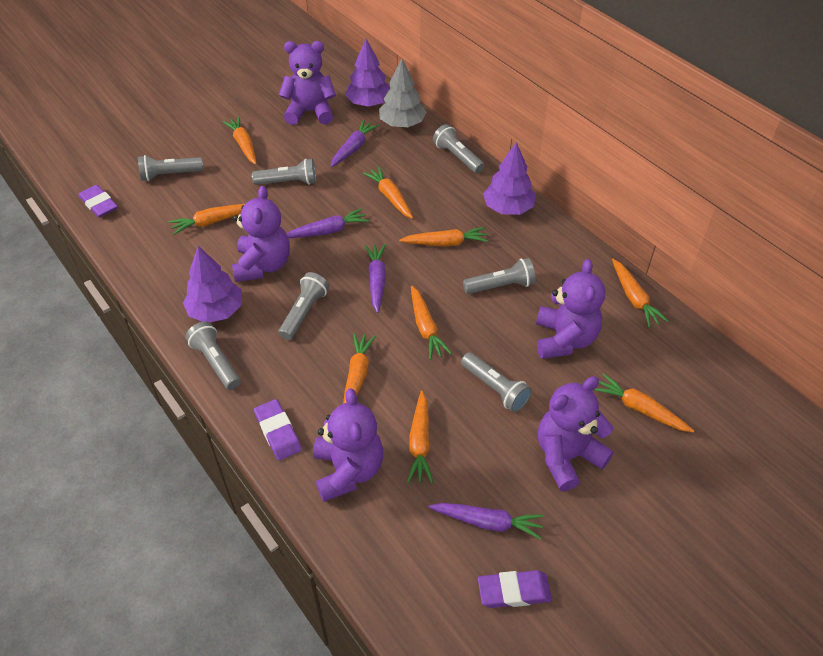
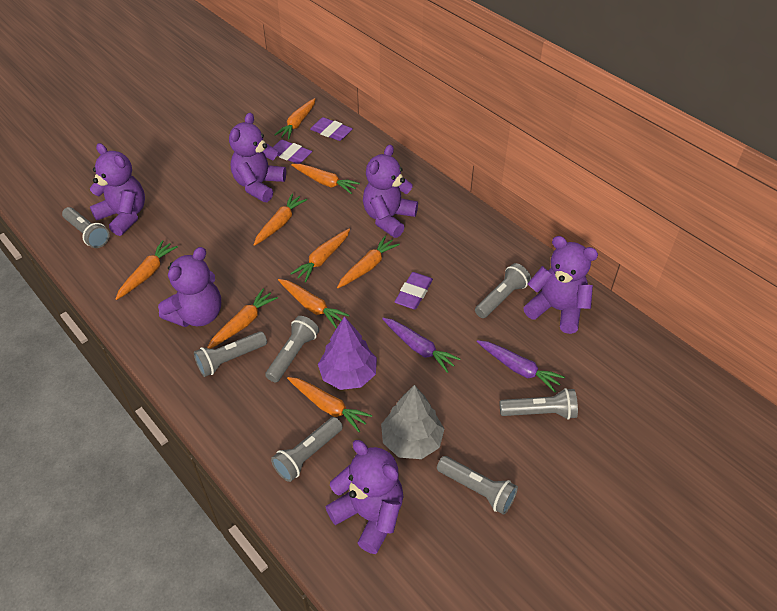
purple carrot: [287,208,369,238] [330,120,379,167] [365,244,386,313] [428,503,544,540] = 4 -> [382,318,460,373] [477,340,565,392] = 2
purple teddy bear: [232,186,290,282] [279,41,336,125] [313,388,383,502] [536,259,605,359] [538,376,614,491] = 5 -> [90,143,145,236] [158,247,221,327] [229,113,286,202] [326,440,403,554] [363,144,418,238] [523,236,598,334] = 6
purple tree: [183,246,242,323] [345,39,390,107] [483,142,536,215] = 3 -> [318,316,377,390] = 1

